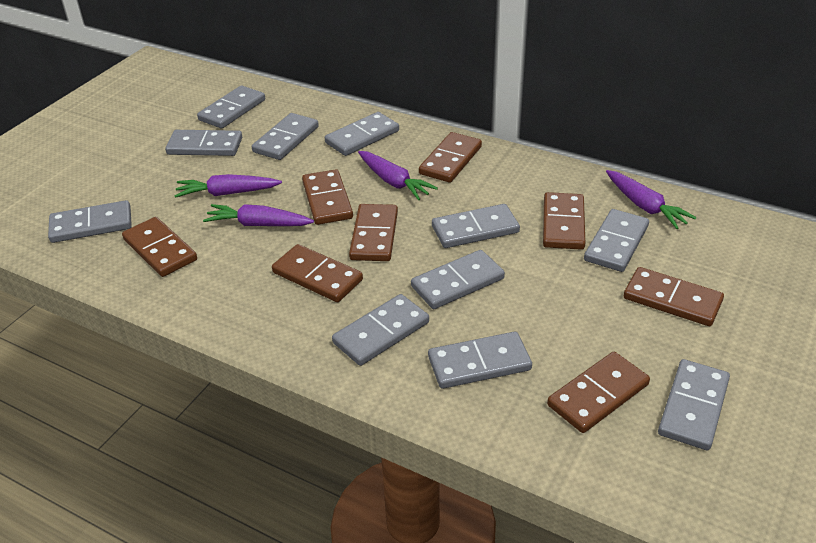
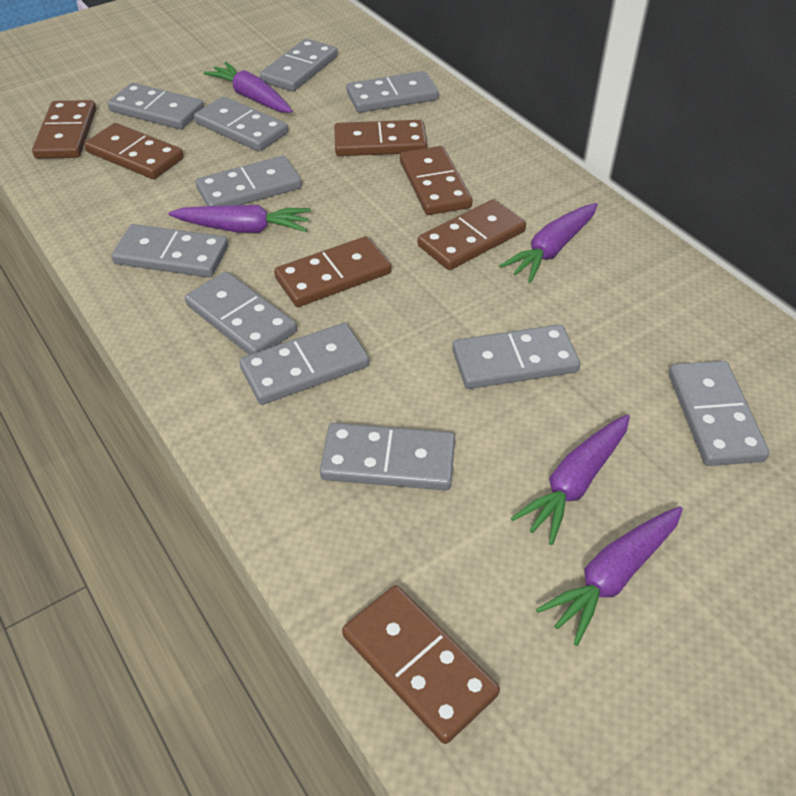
brown domino: [122,217,197,277] [272,244,363,302] [302,169,353,225] [349,204,398,261] [419,132,482,183] [543,192,585,250] [547,352,650,433] [624,267,724,326] = 8 -> [32,100,96,159] [84,123,184,179] [274,236,392,307] [334,120,428,156] [342,585,500,744] [400,146,472,215] [418,199,526,270] = 7
purple carrot: [175,174,282,198] [203,204,314,226] [358,151,438,200] [606,170,697,229] = 4 -> [169,205,311,233] [203,62,292,113] [499,203,598,283] [511,414,630,545] [536,506,683,646] = 5

